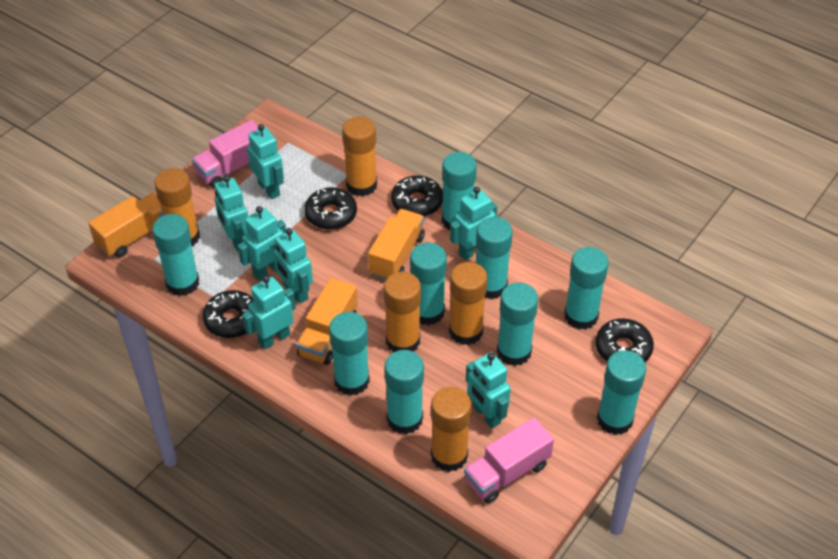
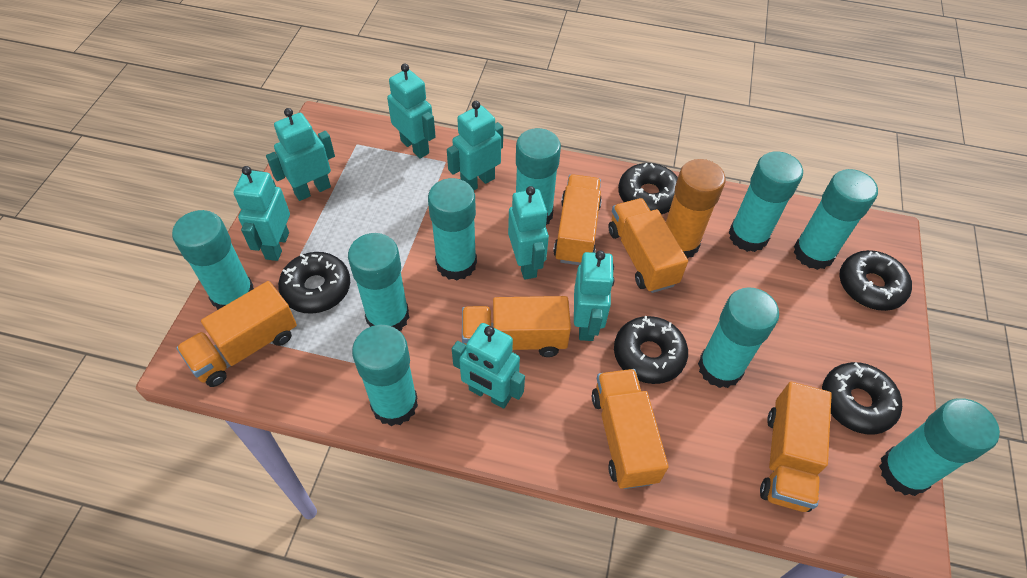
black donut: [203,290,253,338] [304,187,357,230] [391,175,443,217] [596,318,654,362] = 4 -> [278,252,350,314] [614,316,688,384] [618,163,678,214] [822,362,902,435] [839,250,912,311] = 5
orange glue stick: [154,168,200,246] [342,117,377,197] [384,272,421,353] [431,387,472,472] [449,262,488,345] = 5 -> [666,159,726,259] = 1
orange truck: [88,193,163,258] [296,278,358,365] [368,209,425,280] = 3 -> [176,281,297,387] [462,296,571,357] [553,174,602,265] [592,369,669,489] [608,198,688,293] [760,382,832,512] = 6
pink truck: [192,120,258,188] [464,417,554,504] = 2 -> none = 0

